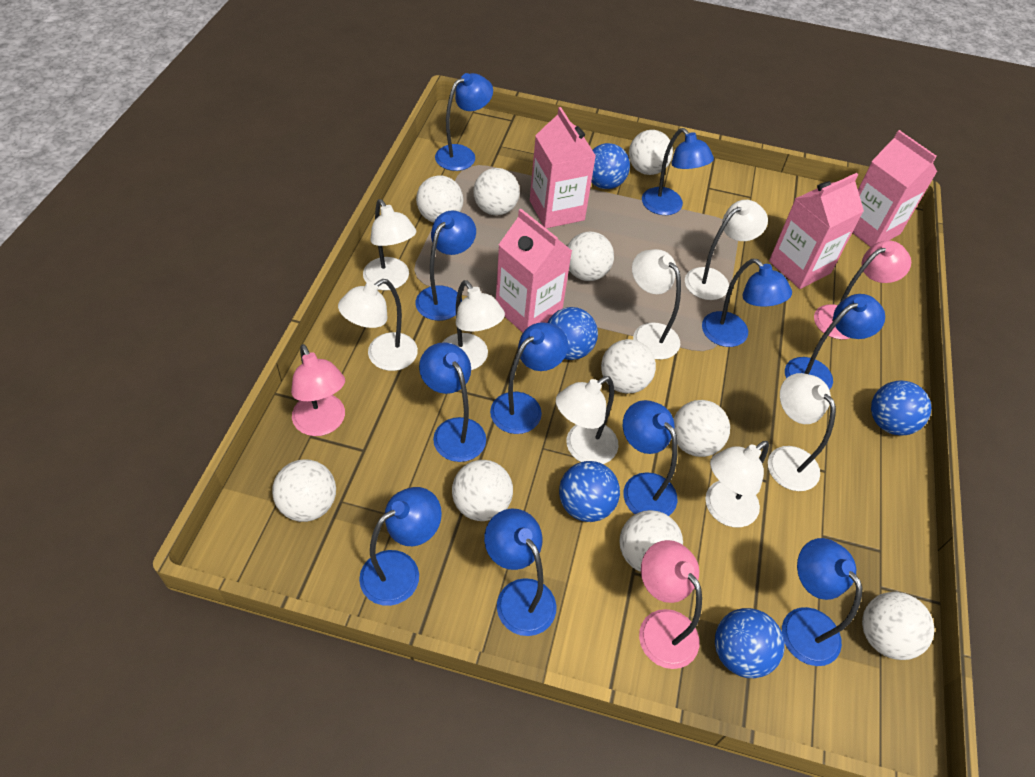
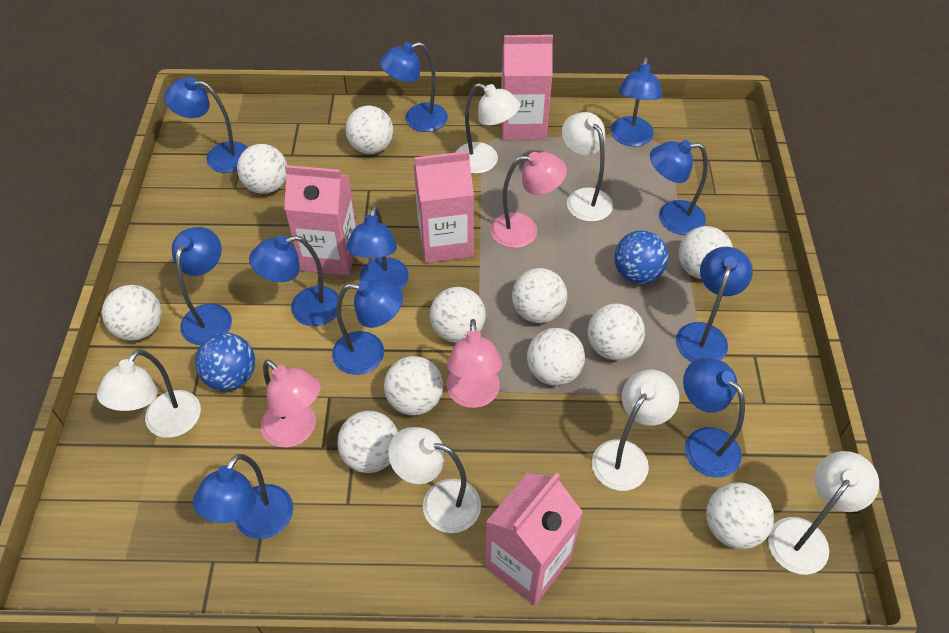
blue ball: [547,307,598,360] [559,461,620,522] [591,143,630,189] [715,608,785,678] [871,381,931,435] = 5 -> [195,333,255,391] [614,231,668,284] = 2
white ball: [272,459,336,522] [416,175,464,223] [452,460,513,521] [473,168,520,216] [567,232,614,281] [601,339,656,394] [619,510,683,572] [629,130,673,175] [674,400,730,457] [862,592,935,660] = 10 -> [102,285,162,341] [237,144,287,194] [337,411,398,473] [345,105,393,154] [384,356,443,416] [430,287,486,343] [512,268,567,323] [527,328,585,386] [588,303,645,360] [678,226,733,279] [706,482,774,549] = 11
white lamp: [338,279,418,371] [363,199,416,291] [442,280,505,370] [556,376,619,464] [632,249,681,360] [685,200,768,300] [706,441,769,527] [768,373,836,491] = 8 -> [97,350,201,438] [388,427,481,533] [455,83,520,174] [562,112,613,222] [592,370,679,491] [768,451,879,575] = 6

